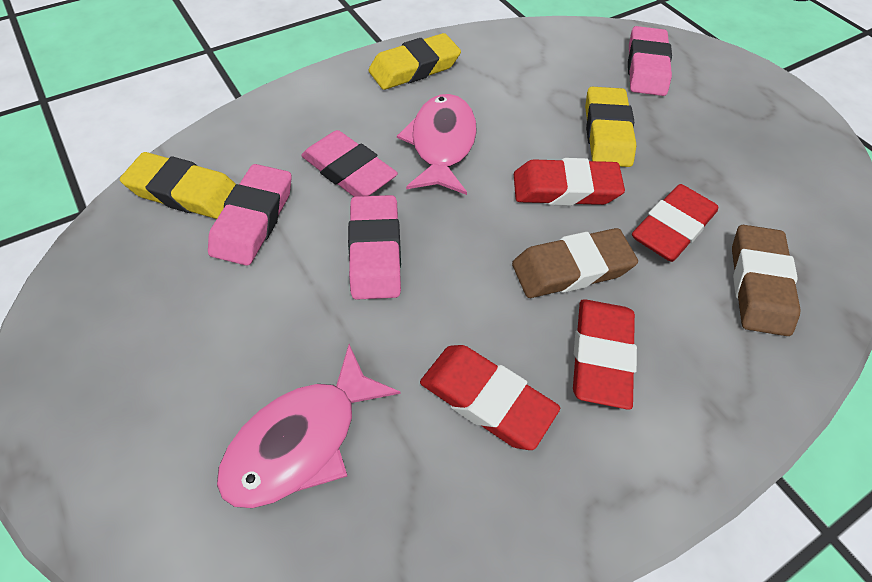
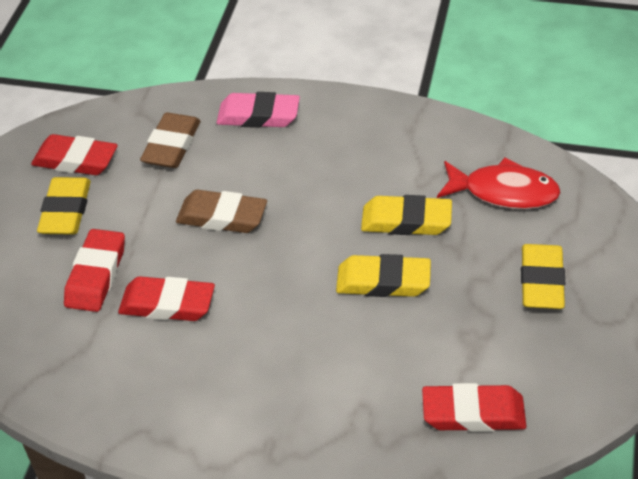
pink eraser: [208,164,292,266] [301,130,398,197] [348,195,401,300] [628,26,672,96] = 4 -> [216,92,300,128] = 1
pink fish: [217,344,401,508] [397,94,477,195] = 2 -> none = 0
red fish: none = 0 -> [437,158,561,209] = 1
yellow eraser: [120,152,236,219] [368,33,461,90] [585,87,636,167] = 3 -> [37,177,91,235] [336,254,431,297] [361,195,452,235] [521,244,565,309] = 4

